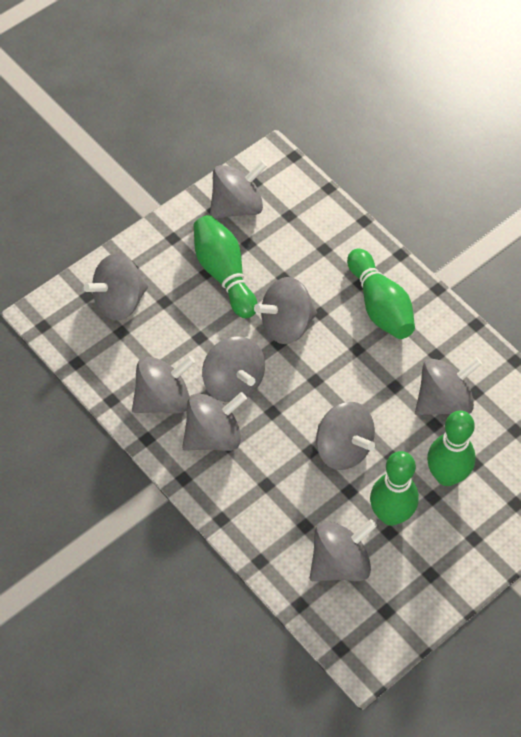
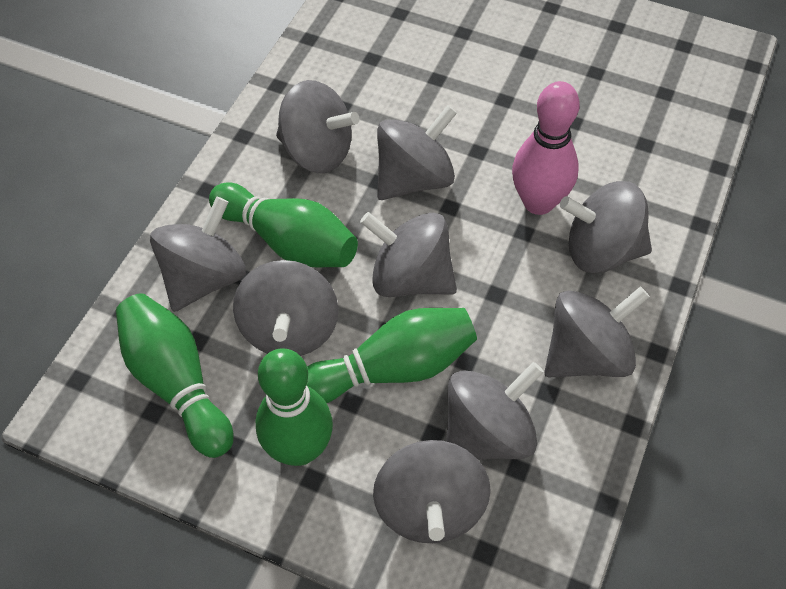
pink bowling pin: none = 0 -> [512,81,580,215] = 1

